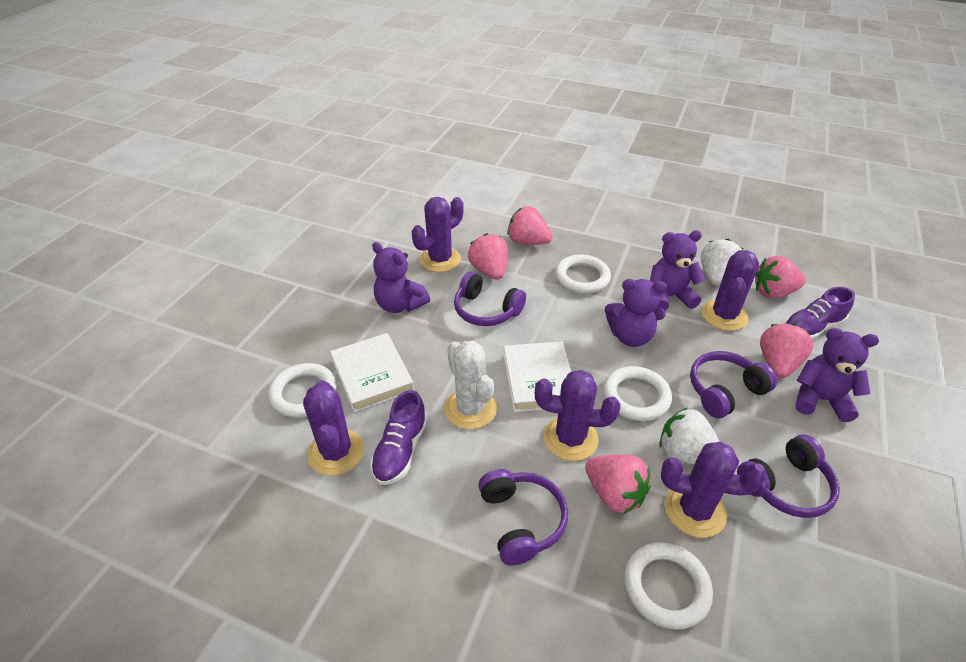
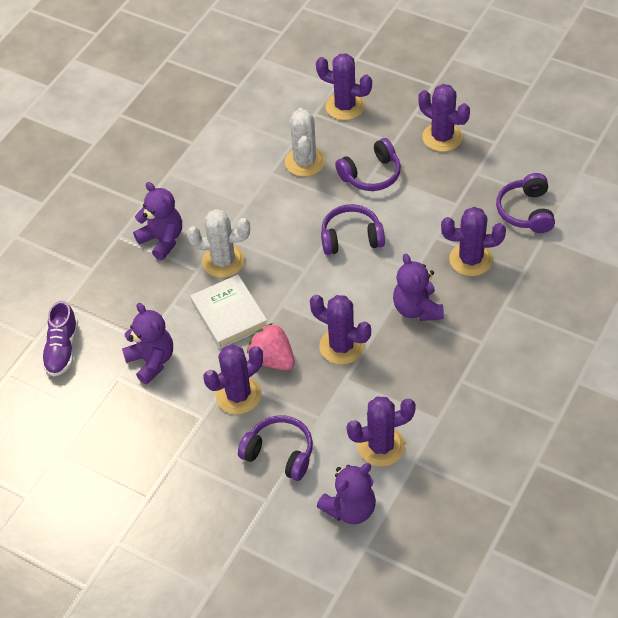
pink strawberry: [468,233,508,280] [507,206,552,245] [585,454,651,514] [755,256,806,299] [760,323,813,378] = 5 -> [247,323,295,370] = 1
purple cactus: [303,380,364,476] [412,197,464,272] [535,370,620,461] [661,442,767,538] [701,250,759,331] = 5 -> [204,345,263,414] [310,295,371,365] [316,53,372,120] [347,396,416,467] [418,84,470,152] [441,207,506,276] = 6
purple shoe: [370,390,428,485] [784,287,855,340] = 2 -> [42,301,78,377] = 1
white book: [330,333,414,413] [503,341,571,412] = 2 -> [190,275,267,349] = 1
white cactus: [444,341,497,430] = 1 -> [187,209,250,278] [285,108,325,177] = 2
white ring: [268,363,337,418] [555,254,611,294] [603,366,672,421] [624,542,713,630] = 4 -> none = 0
white strawberry: [659,407,720,465] [701,239,743,285] = 2 -> none = 0

